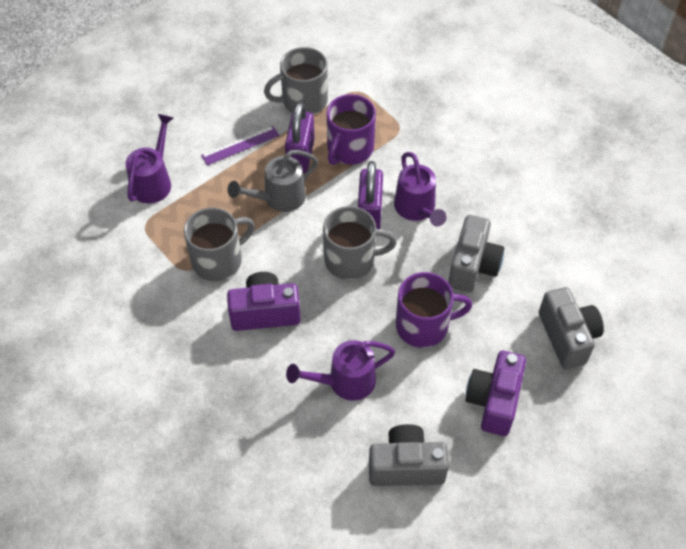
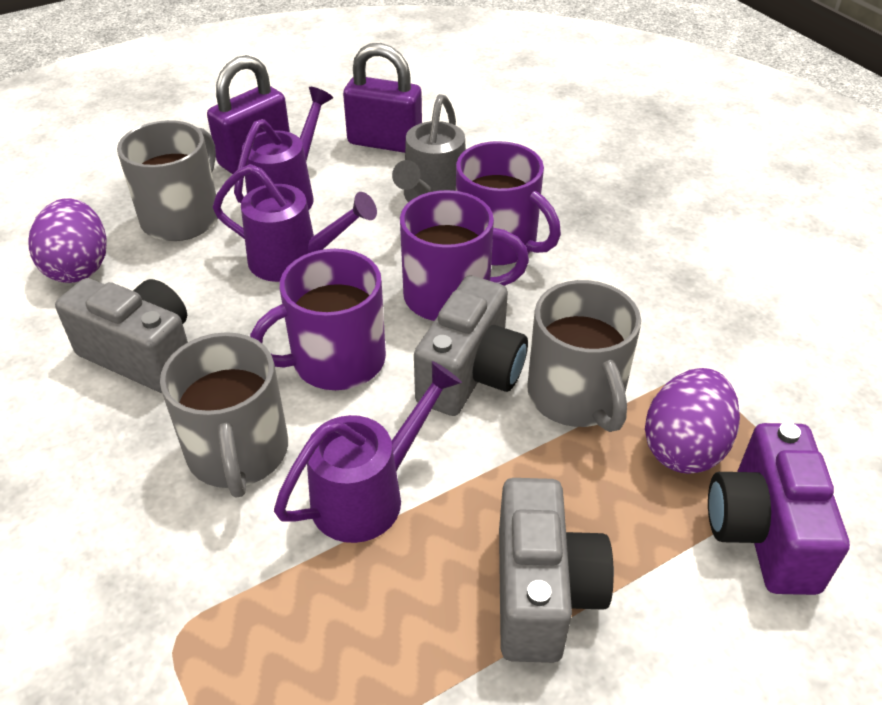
purple camera: [227,272,301,331] [466,351,526,436] = 2 -> [708,422,850,595] = 1
purple egg: none = 0 -> [28,199,107,283] [645,368,740,474] = 2
purple mug: [327,94,376,165] [396,272,472,348] = 2 -> [250,249,386,390] [400,190,529,321] [456,141,561,265] = 3
purple ruler: [201,126,279,165] = 1 -> none = 0

